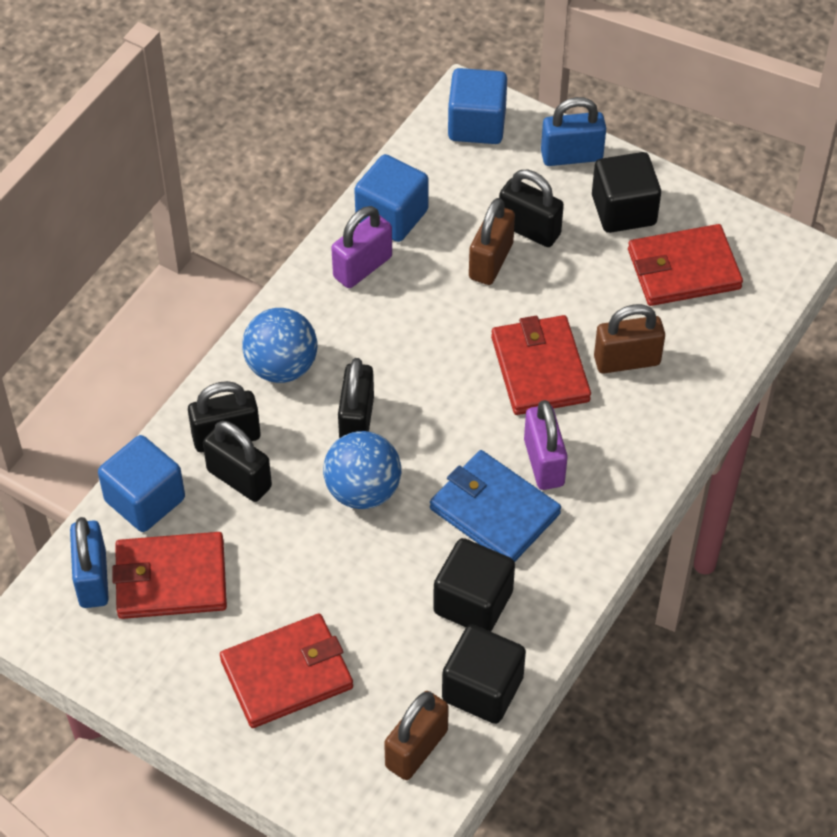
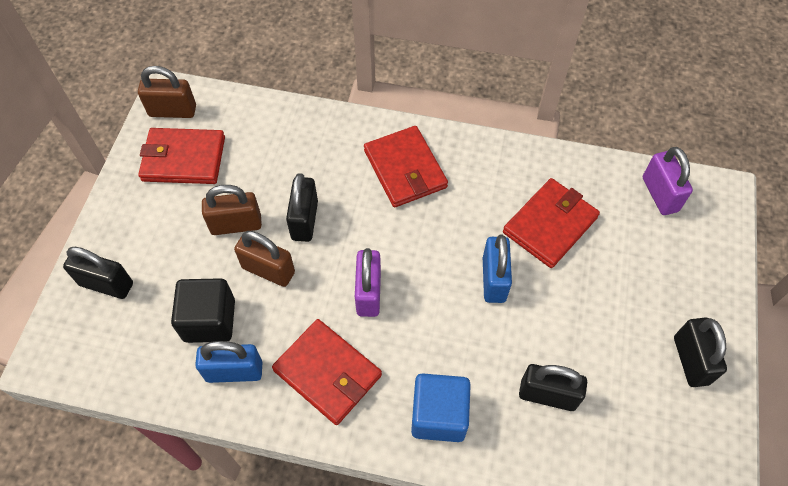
black cube: [433,538,515,632] [442,624,526,724] [592,152,661,233] = 3 -> [171,278,235,343] = 1
blue ball: [242,308,317,383] [323,431,401,509] = 2 -> none = 0
blue cube: [98,435,185,532] [354,154,429,242] [448,68,507,144] = 3 -> [411,373,471,442] = 1
blue wallet: [430,450,561,562] = 1 -> none = 0

